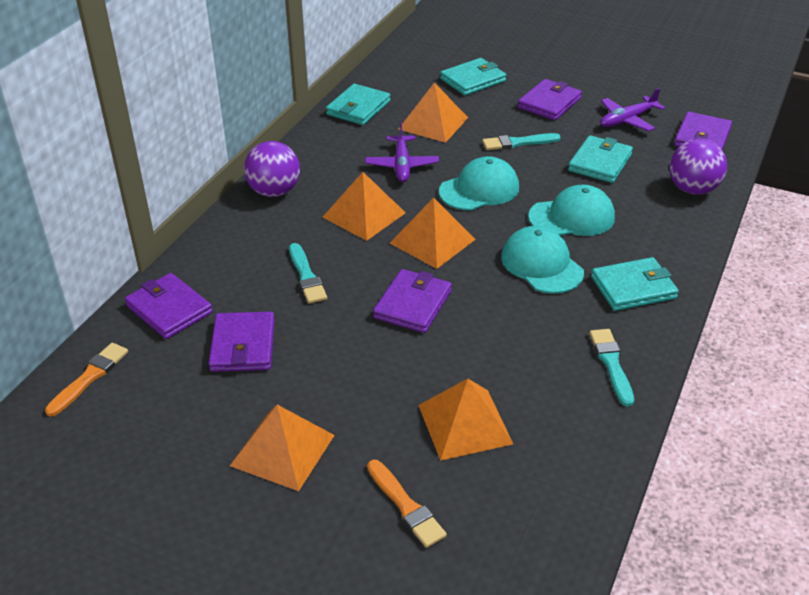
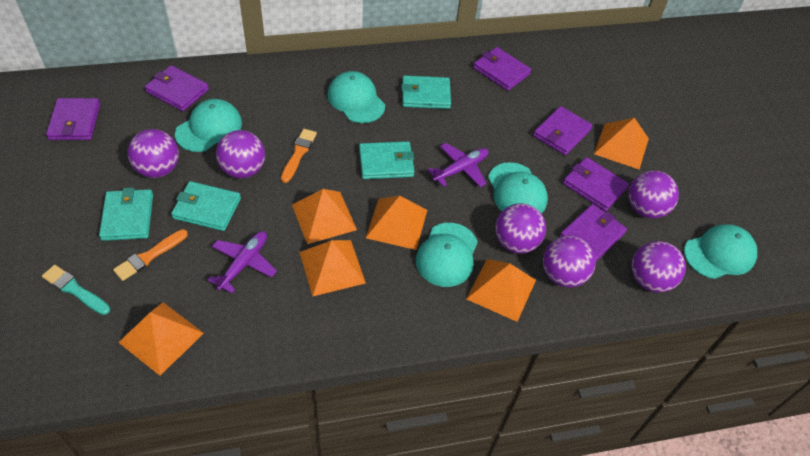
orange pyramid: [230,405,335,491] [323,172,406,241] [390,198,476,269] [399,82,468,143] [418,379,513,461] = 5 -> [118,302,204,376] [292,189,357,244] [299,240,366,296] [366,196,427,250] [467,259,536,322] [594,117,649,169] = 6
purple ball: [244,141,300,197] [670,139,727,195] = 2 -> [128,129,179,178] [216,130,265,178] [495,203,546,254] [543,236,596,287] [628,171,679,219] [631,241,686,293] = 6
purple wallet: [125,273,213,339] [208,312,275,372] [373,269,452,333] [518,79,582,120] [674,112,732,150] = 5 -> [46,98,100,140] [145,65,209,111] [473,47,531,91] [533,106,592,155] [560,204,627,261] [563,157,629,211] = 6
turquoise brush: [289,243,327,304] [482,133,561,150] [590,329,634,407] = 3 -> [42,265,110,315] = 1
turquoise cap: [439,156,519,211] [501,226,584,294] [528,185,615,236] = 3 -> [175,99,242,152] [327,71,385,123] [416,223,478,287] [488,162,548,214] [684,224,757,279] = 5

